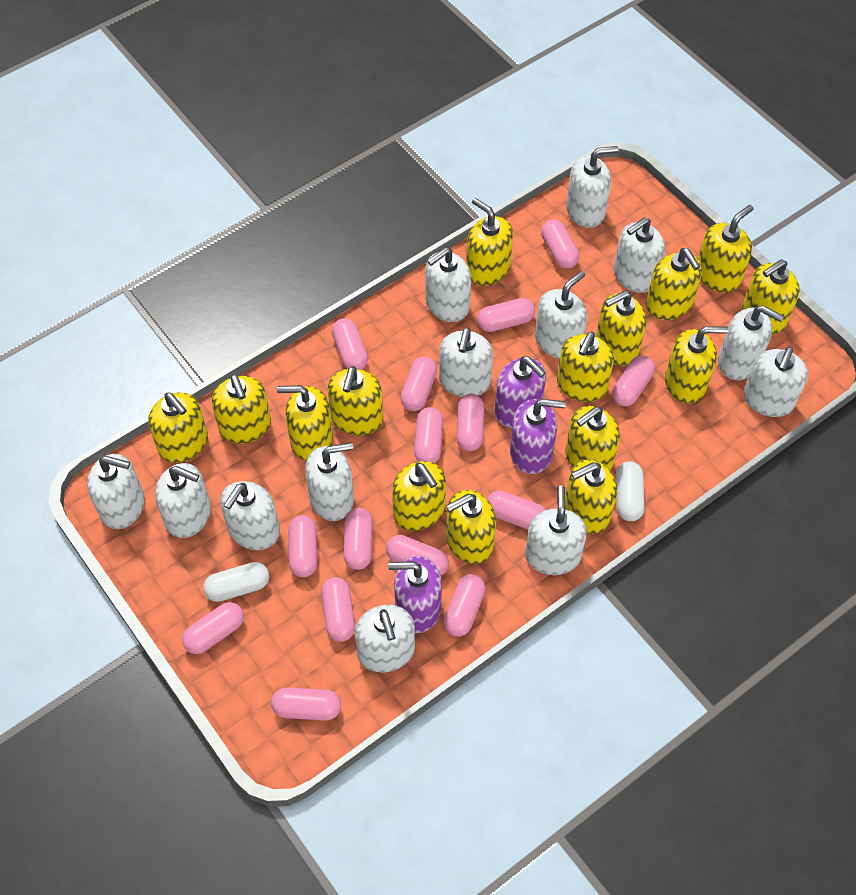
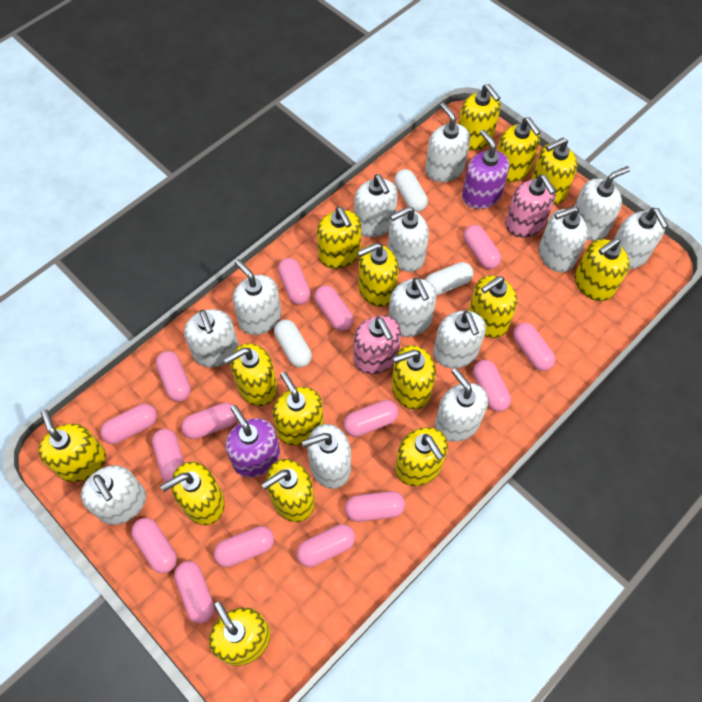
pink soap dispenser: none = 0 -> [354,316,401,374] [505,175,556,238] = 2
purple soap dispenser: [388,556,442,633] [495,356,546,428] [510,399,566,474] = 3 -> [225,405,280,477] [462,130,510,209] = 2
white capsule: [203,562,270,602] [616,461,645,521] = 2 -> [274,319,312,367] [395,169,428,212] [425,262,473,295] = 3

